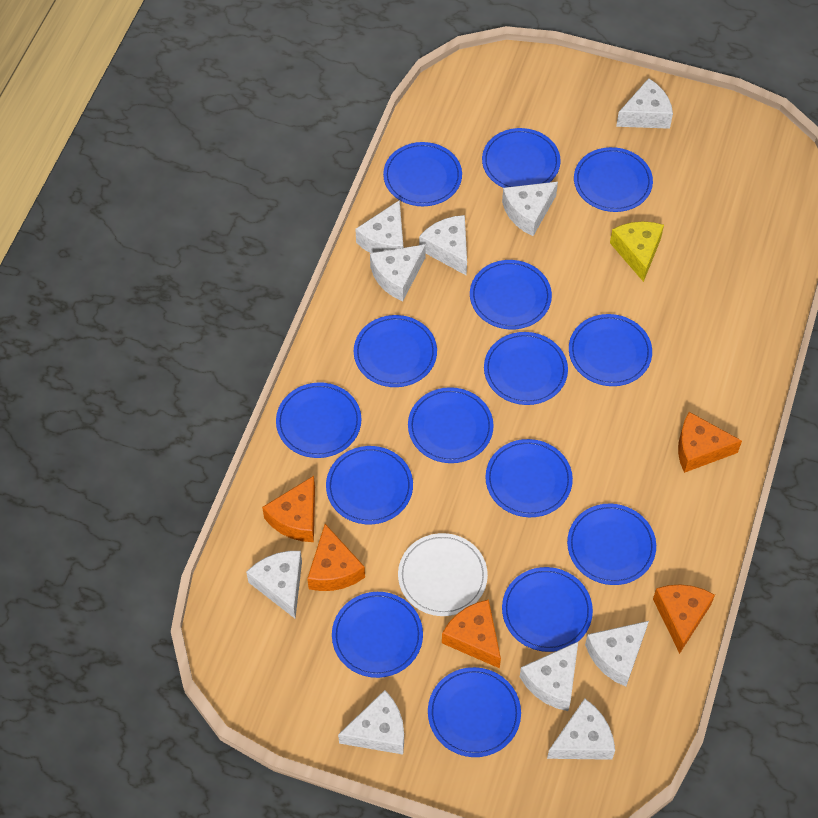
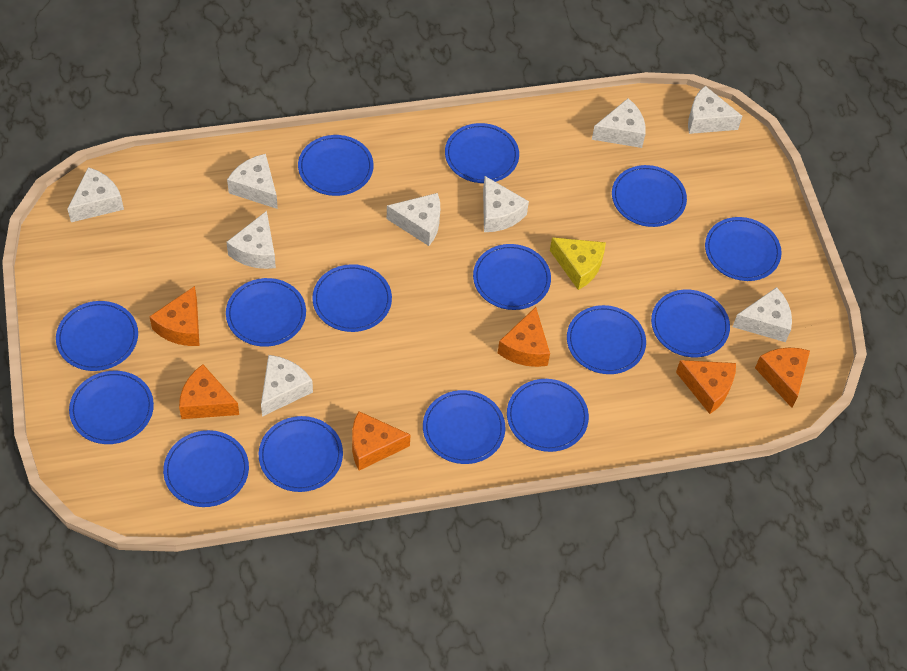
orange cheese: [262,476,315,542] [307,524,365,591] [442,600,501,668] [653,584,715,654] [678,412,742,473] = 5 -> [149,286,200,346] [179,364,239,419] [352,411,410,471] [498,307,550,367] [676,360,736,414] [755,348,810,408] = 6
white cheese: [246,551,302,618] [338,690,404,755] [356,200,403,253] [370,244,426,301] [419,215,467,275] [502,182,558,236] [520,642,578,711] [547,699,615,760] [585,621,649,687] [616,78,673,129] = 10 -> [67,167,124,222] [226,211,276,269] [227,154,278,209] [261,355,313,417] [387,193,440,246] [483,176,529,232] [592,98,646,148] [688,86,742,134] [732,287,792,342] = 9
white plate: [398,533,488,616] = 1 -> none = 0

